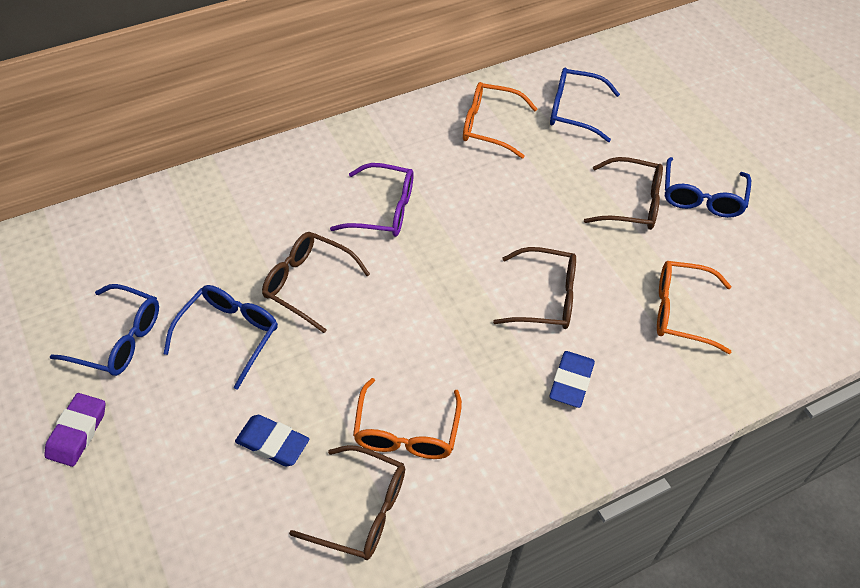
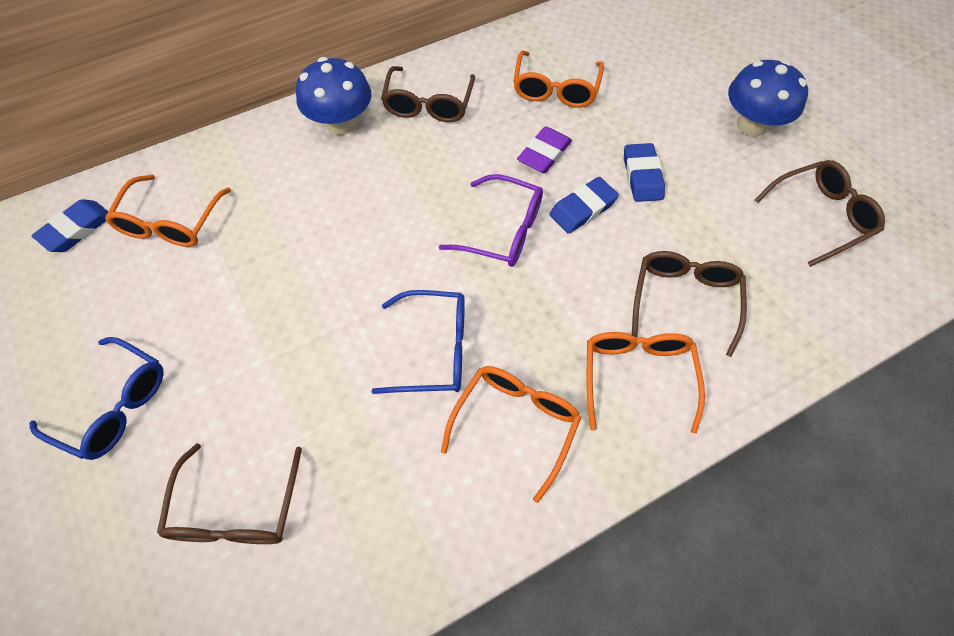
blue eraser: [235,415,309,467] [549,351,595,408] = 2 -> [32,199,108,252] [549,177,619,234] [624,143,665,202] = 3
blue glasses: [50,284,159,376] [164,285,278,390] [550,68,620,142] [665,157,751,218] = 4 -> [29,337,164,460] [372,290,465,394] = 2
blue mushroom: none = 0 -> [296,57,371,135] [728,60,808,136] = 2
orange glasses: [353,378,462,459] [463,82,537,159] [657,261,732,354] = 3 -> [105,175,231,247] [441,366,581,503] [513,51,604,108] [587,332,705,434] = 4

